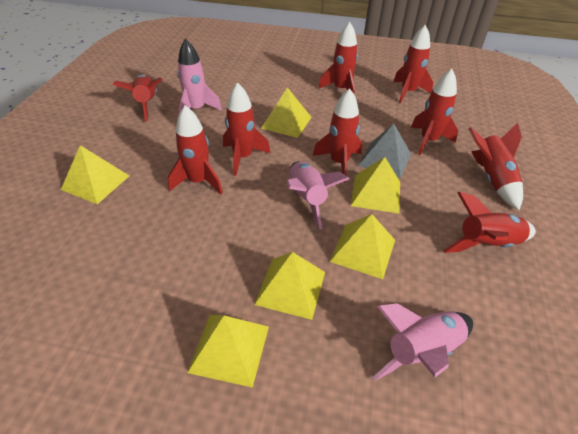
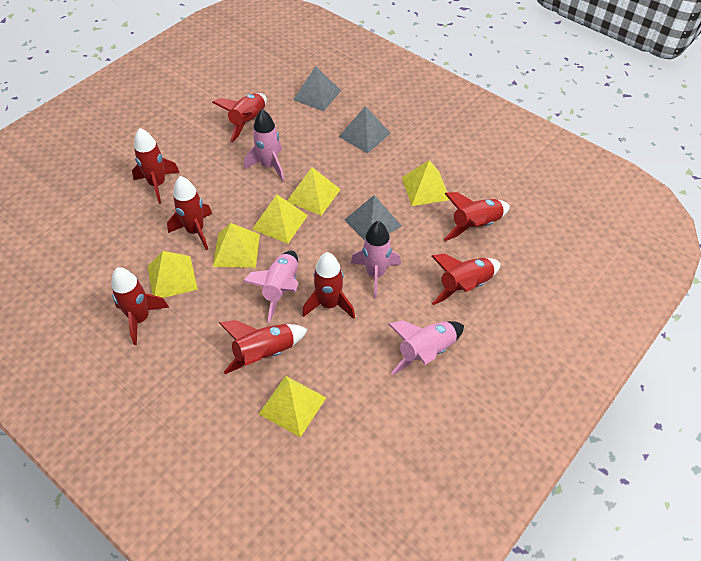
grey pyramid: [358,124,411,179] = 1 -> [293,66,341,111] [339,106,391,153] [345,195,401,241] = 3
pink rocket: [177,38,222,113] [287,161,349,230] [373,303,473,381] = 3 -> [242,251,298,322] [244,109,285,181] [351,221,401,298] [388,320,464,375] = 4
red rocket: [113,75,162,122] [168,105,223,195] [223,82,270,176] [313,88,362,182] [318,22,358,94] [393,25,433,103] [411,69,458,155] [443,192,536,253] [469,123,523,210] = 9 -> [111,267,169,345] [132,128,179,204] [167,176,212,250] [212,93,267,143] [219,320,308,374] [302,252,355,319] [431,253,501,305] [444,192,510,241] = 8

